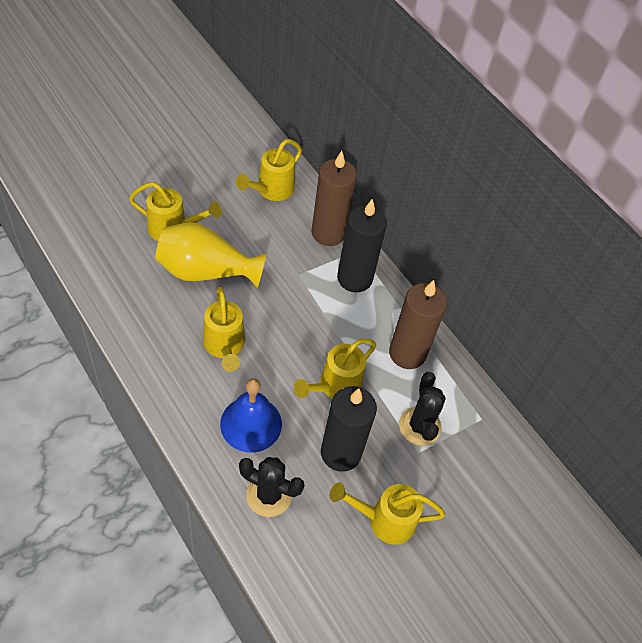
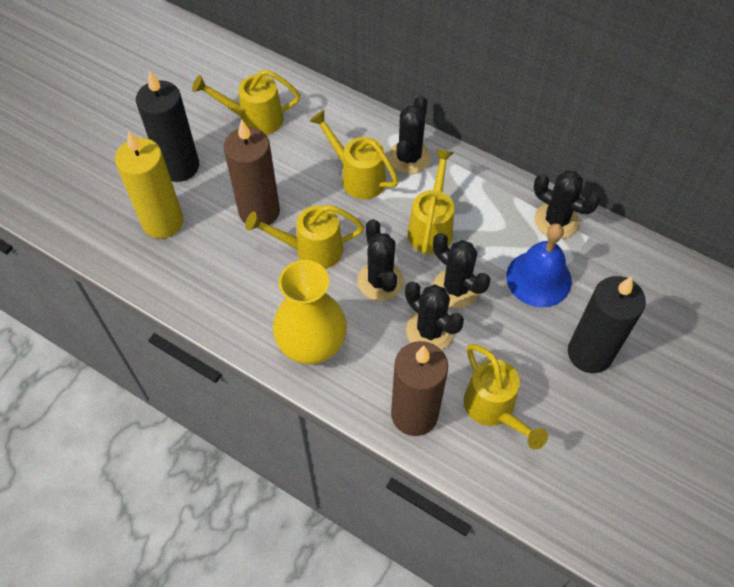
black cactus: [239,457,305,517] [399,372,446,446] = 2 -> [357,219,404,301] [388,96,431,174] [405,282,464,350] [433,233,490,308] [534,170,600,239] = 5
yellow candle: none = 0 -> [115,131,183,239] = 1

